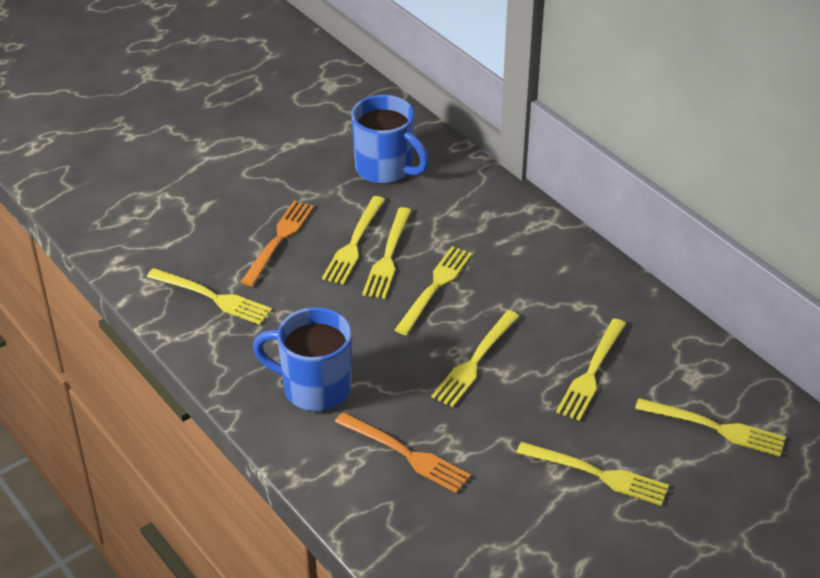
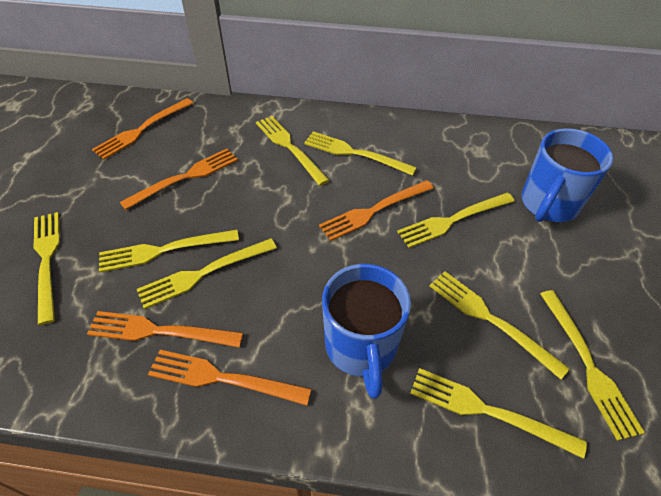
orange fork: [241,201,314,286] [335,412,471,493] = 2 -> [87,311,243,347] [92,98,193,159] [120,149,238,210] [148,350,311,405] [319,180,434,241] = 5
yellow fork: [147,268,272,325] [322,196,385,285] [362,207,412,299] [395,246,472,335] [431,310,519,407] [516,442,669,506] [556,319,626,421] [635,398,786,456] = 8 -> [34,212,60,325] [99,230,239,272] [137,238,277,309] [256,116,329,186] [304,131,417,176] [397,193,515,248] [410,368,587,459] [429,271,570,379] [540,290,645,441] = 9

